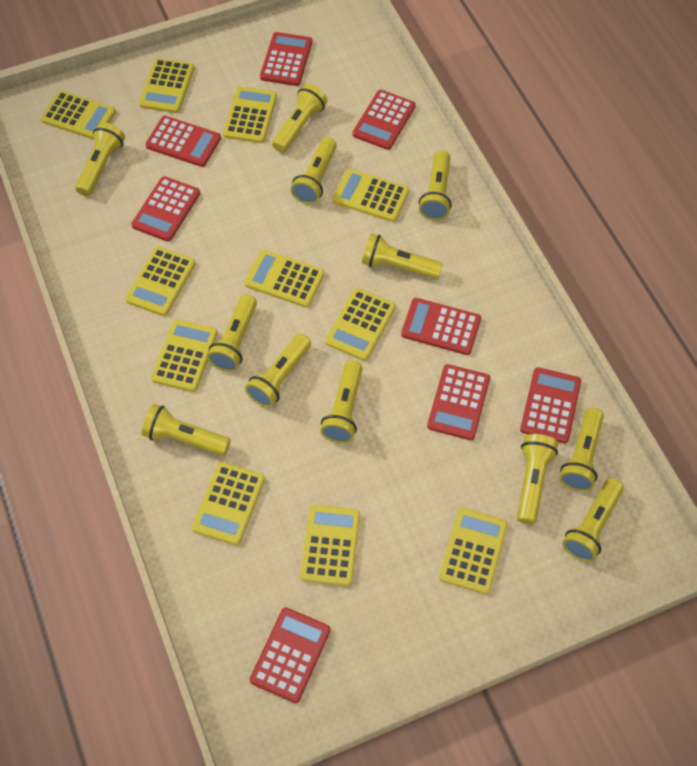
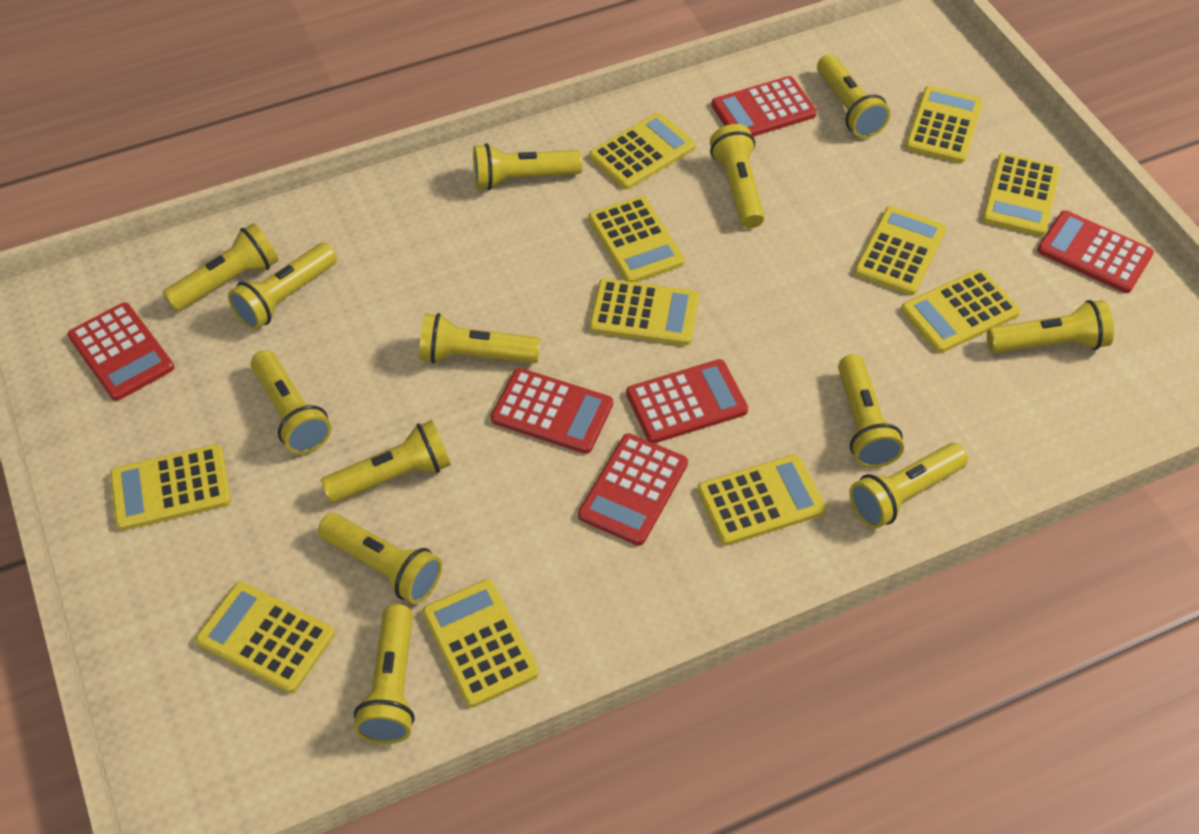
red calculator: [131,176,200,242] [145,116,221,167] [250,608,331,703] [260,32,312,86] [352,90,416,150] [401,298,481,355] [427,364,490,440] [520,367,581,443] = 8 -> [67,302,174,401] [491,368,613,454] [578,433,688,546] [626,359,748,443] [711,76,817,137] [1037,210,1154,293] = 6
yellow flashlight: [75,122,125,196] [142,404,231,456] [207,294,257,372] [245,333,311,408] [272,84,327,153] [291,137,337,205] [320,361,362,443] [362,234,443,279] [419,150,452,221] [517,434,558,524] [559,408,604,492] [562,478,624,562] = 12 -> [163,223,279,312] [228,243,337,330] [251,350,332,454] [318,513,442,604] [321,420,451,503] [354,604,415,744] [419,313,540,364] [473,143,583,190] [710,124,765,228] [817,54,890,138] [838,354,904,468] [849,443,968,529] [987,300,1114,353] = 13

